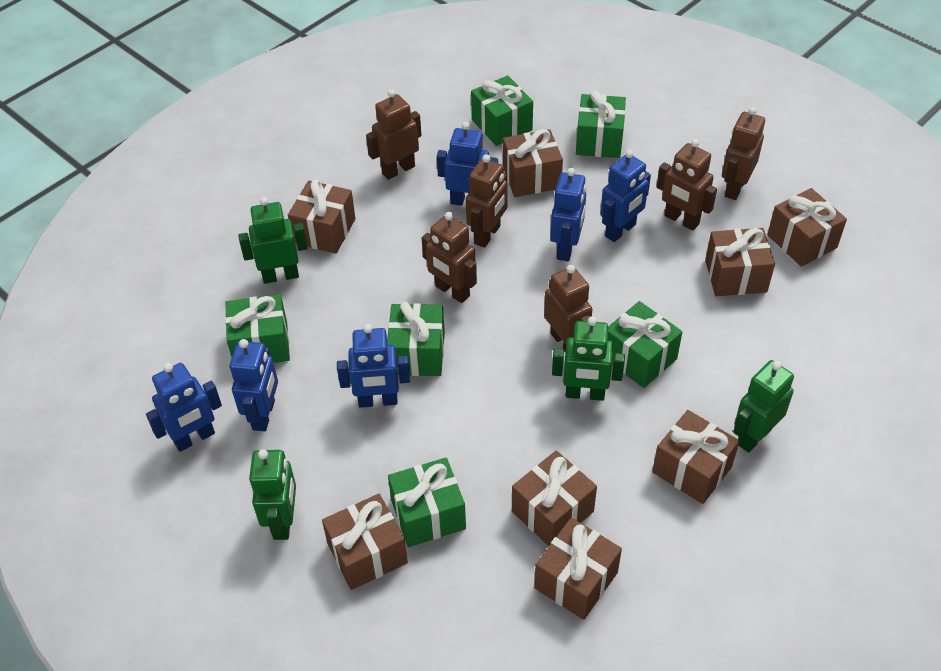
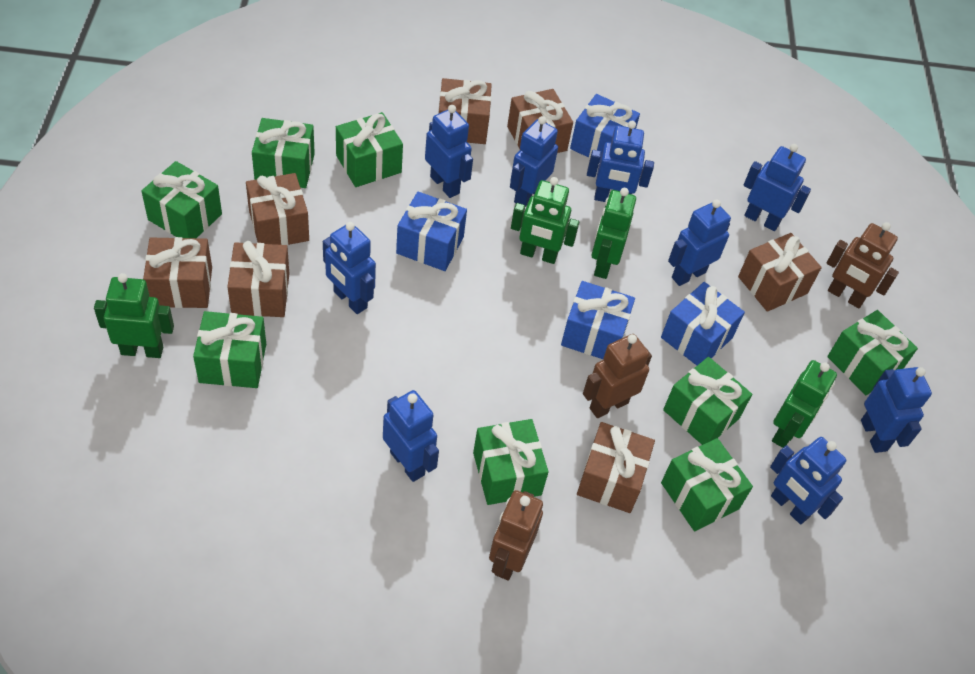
blue gift: none = 0 -> [396,191,467,271] [561,281,635,360] [570,94,640,163] [661,282,745,366] = 4
blue robot: [146,363,222,452] [230,339,278,431] [337,324,410,408] [437,122,498,206] [550,168,586,261] [600,150,651,242] = 6 -> [323,222,376,314] [383,390,439,482] [425,105,473,198] [510,116,558,207] [587,121,654,202] [668,199,731,286] [744,144,811,231] [770,437,846,524] [861,367,932,453] = 9
brown gift: [288,179,356,254] [322,494,408,590] [503,129,563,197] [512,450,597,546] [534,518,622,620] [652,410,740,504] [705,228,775,296] [767,188,847,267] = 8 -> [143,237,212,308] [227,241,289,317] [246,173,309,245] [438,78,492,144] [507,89,573,153] [577,422,655,513] [738,233,822,312] = 7
brown robot: [366,89,421,180] [422,212,477,303] [466,154,508,248] [544,265,592,352] [657,139,717,230] [722,107,765,200] = 6 -> [489,490,543,581] [583,334,652,418] [826,222,899,308] = 3
green gift: [225,294,290,363] [387,302,445,376] [388,458,466,547] [471,76,533,146] [576,91,626,158] [608,301,682,388] = 6 -> [141,161,222,238] [193,311,266,388] [252,118,315,188] [336,112,403,187] [473,419,549,505] [661,438,753,531] [663,357,752,445] [827,310,918,395] = 8

